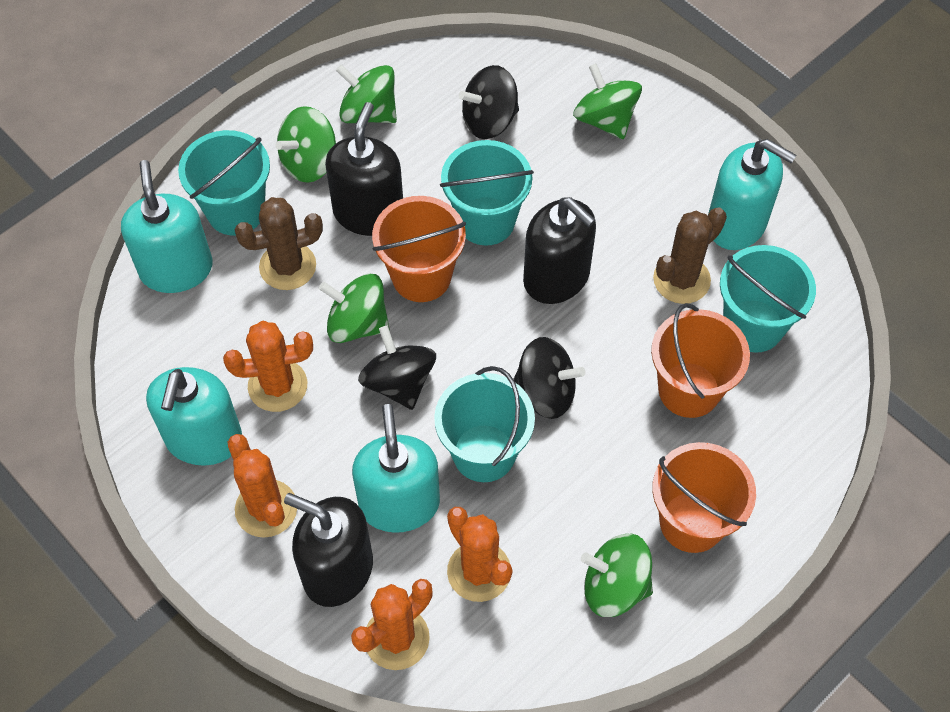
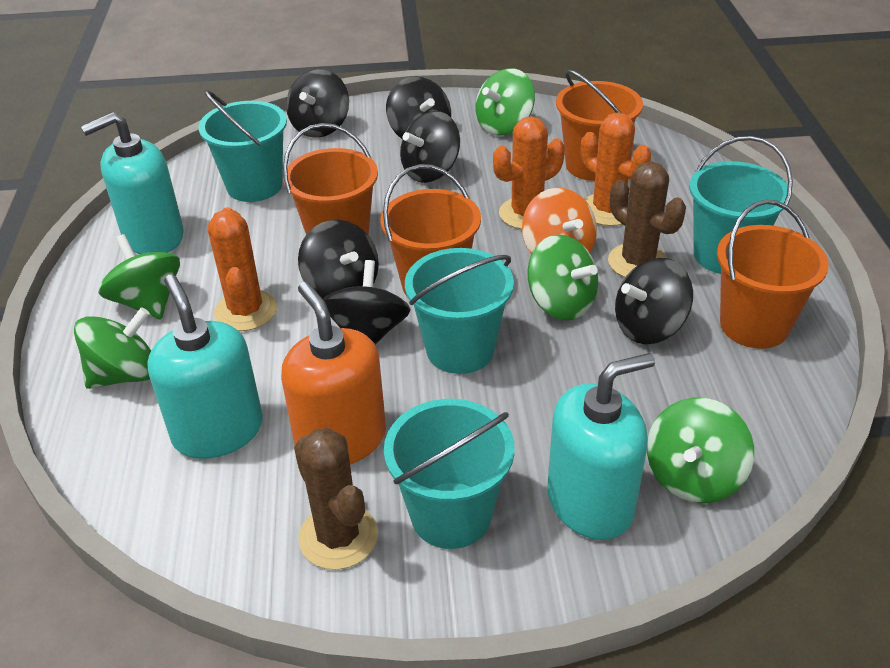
black soap dispenser: [284,493,373,607] [325,102,403,236] [523,197,596,304] = 3 -> none = 0
black spinning top: [358,326,436,410] [459,65,519,139] [513,337,586,419] = 3 -> [286,69,349,138] [298,220,379,299] [323,260,411,345] [386,77,451,139] [400,111,460,183] [615,258,693,344] = 6
orange bucket: [372,196,466,302] [651,303,750,418] [652,442,756,553] = 3 -> [283,123,378,235] [380,164,481,296] [556,70,643,181] [717,200,829,349] = 4
orange cactus: [223,320,313,412] [228,434,297,538] [351,579,433,670] [447,507,513,602] = 4 -> [208,207,277,331] [493,116,565,229] [580,112,651,226] = 3
orange soap dispenser: none = 0 -> [281,282,386,464] = 1
orange spinning top: none = 0 -> [522,188,597,254] = 1
turquoise soap dispenser: [121,160,213,293] [146,367,242,466] [352,404,440,533] [708,139,796,250] = 4 -> [81,112,184,254] [147,275,263,459] [547,353,655,540] = 3

